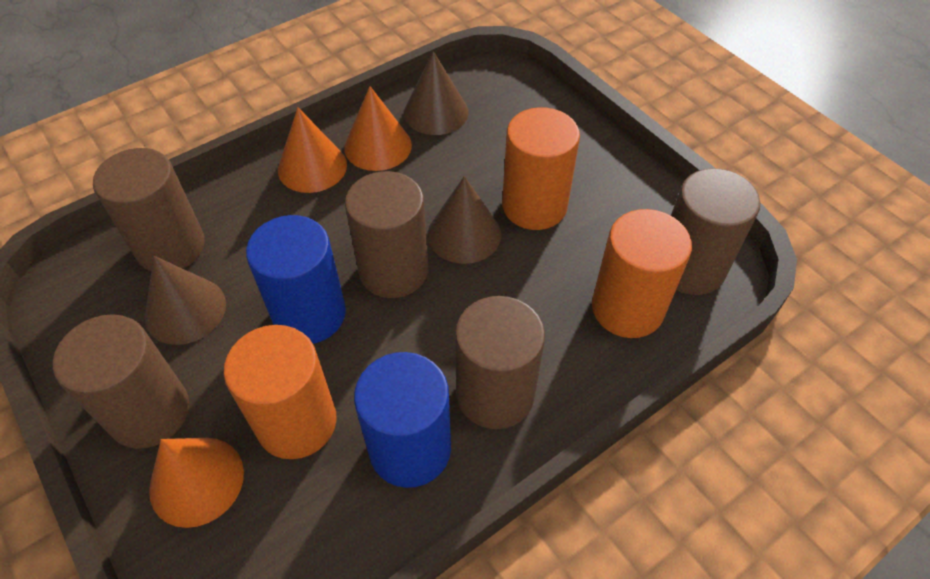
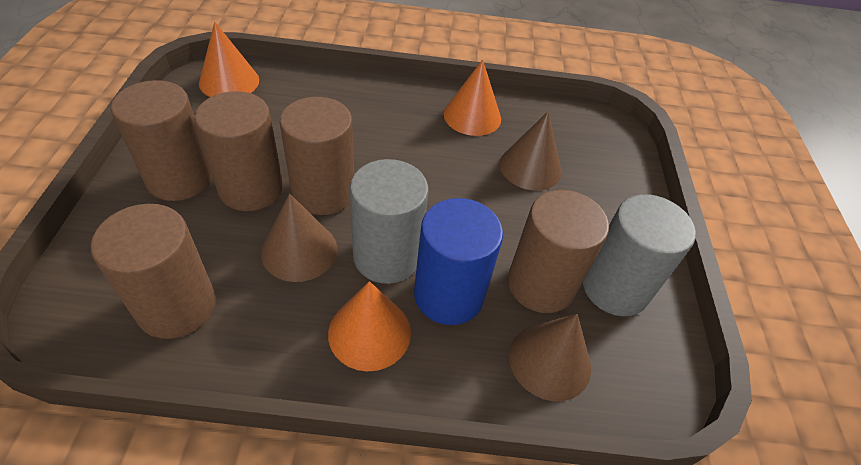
blue cylinder: [246,215,346,344] [354,352,451,488] = 2 -> [414,198,503,325] = 1
grey cylinder: none = 0 -> [350,159,428,284] [583,194,696,316] = 2
orange cylinder: [224,325,337,459] [502,107,580,230] [592,209,692,338] = 3 -> none = 0

